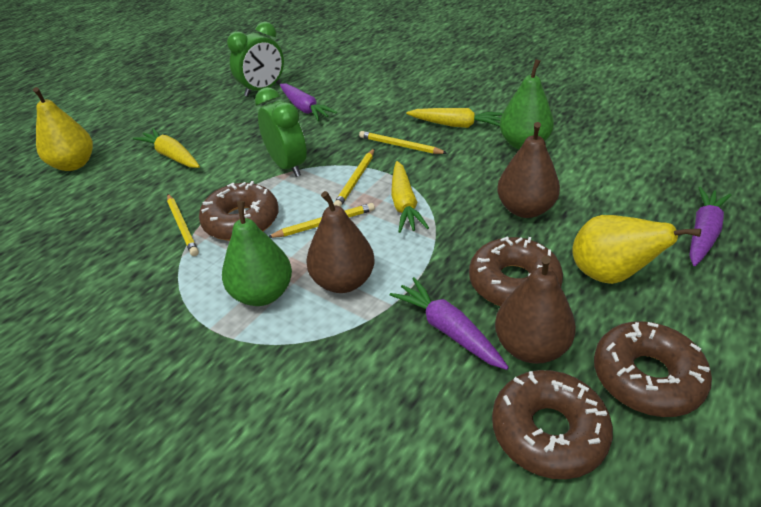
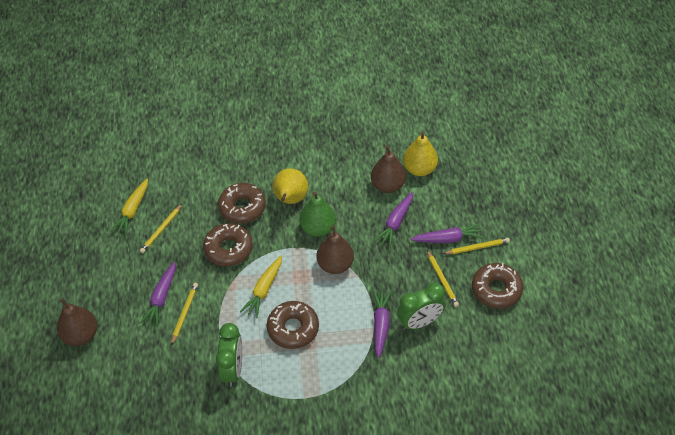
green pear: [222,201,292,306] [500,59,554,149] = 2 -> [299,192,336,237] = 1
purple carrot: [280,83,337,121] [390,277,509,370] [690,187,731,266] = 3 -> [140,262,176,327] [372,289,391,358] [374,192,413,248] [410,223,484,243] = 4
yellow carrot: [133,128,200,168] [391,161,429,233] [406,108,503,128] = 3 -> [110,179,148,235] [240,256,282,318] = 2

